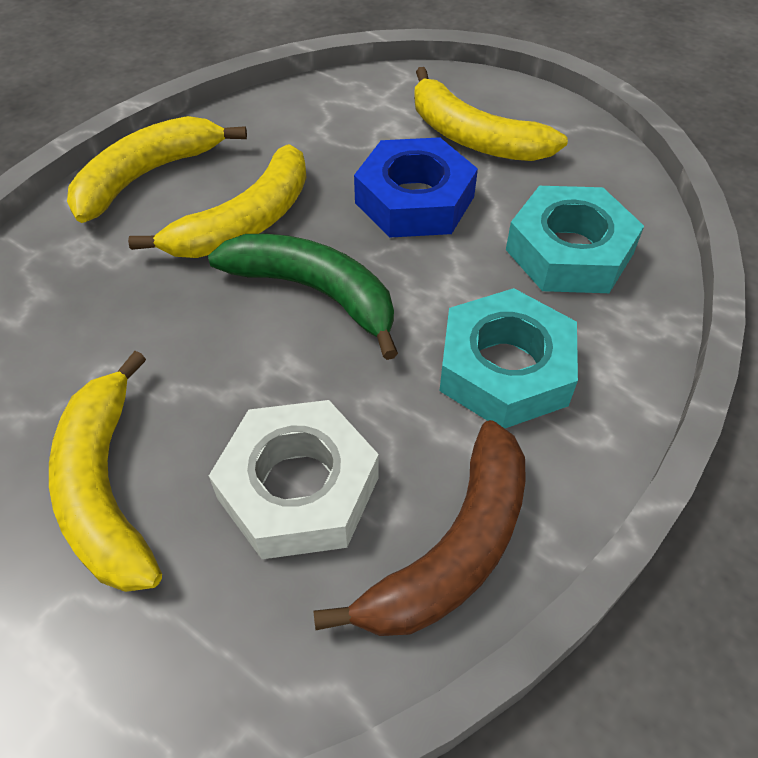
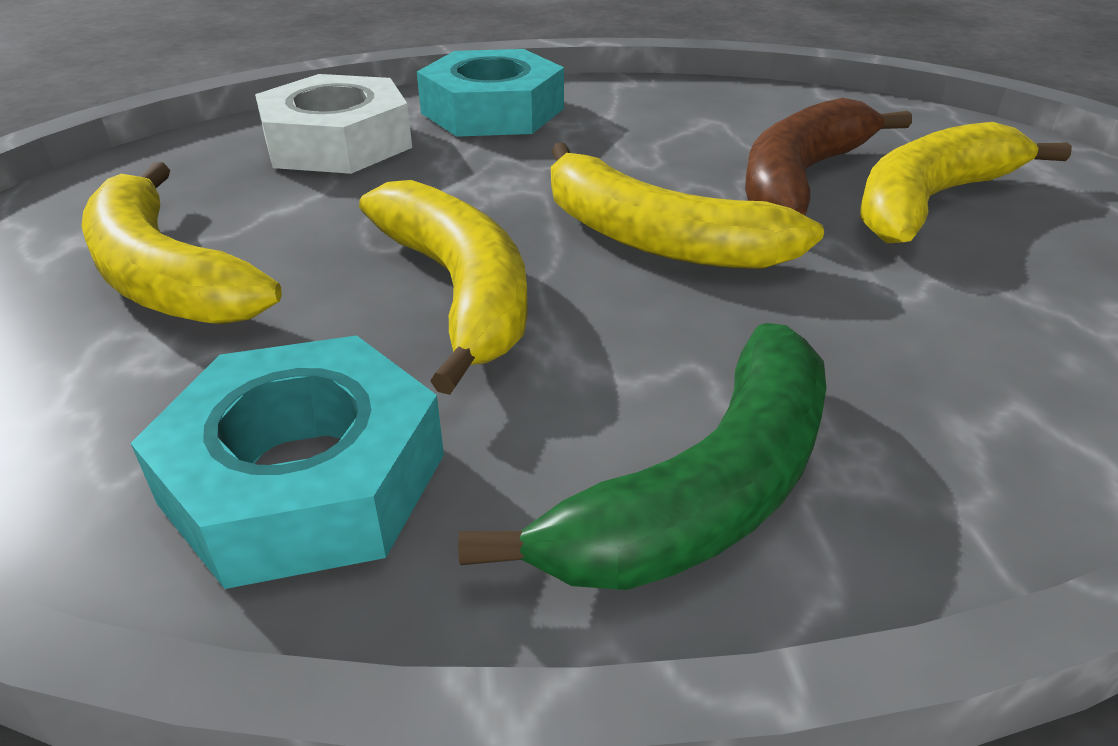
blue nut: [354,137,478,238] = 1 -> none = 0

